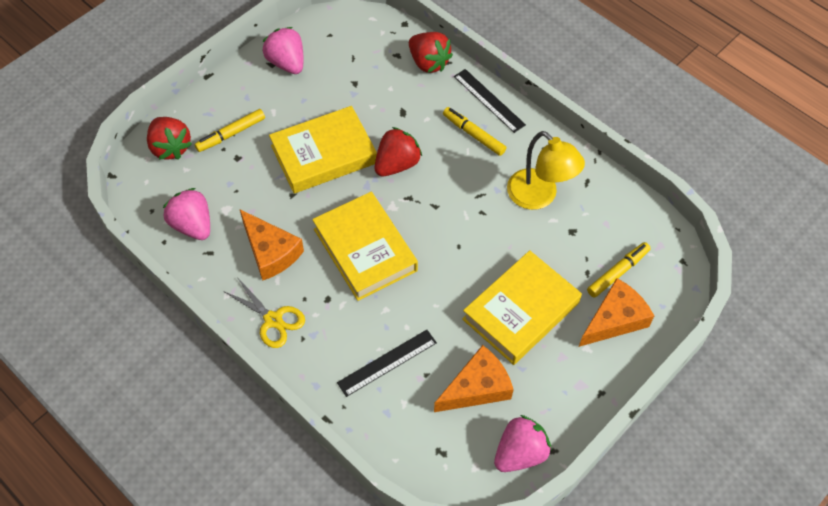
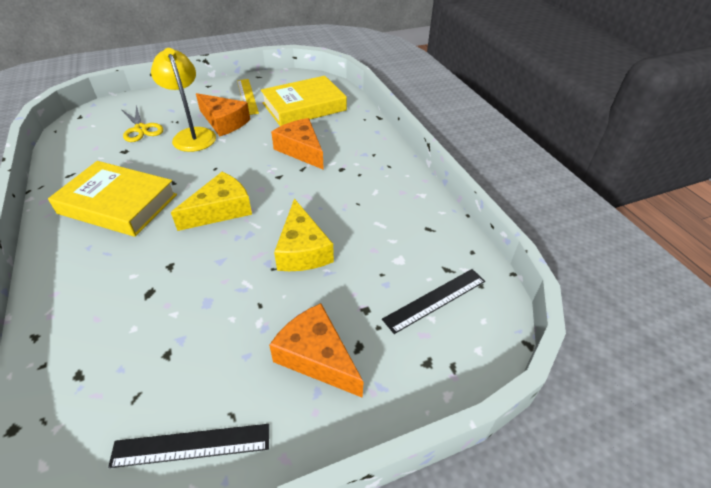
pink strawberry: [163,188,210,240] [263,27,303,74] [494,415,552,472] = 3 -> none = 0
red strawberry: [147,117,192,160] [374,127,422,177] [409,32,453,73] = 3 -> none = 0
yellow book: [269,106,377,194] [312,192,418,301] [462,250,582,365] = 3 -> [48,161,177,237] [261,76,347,126] = 2
yellow cheese: none = 0 -> [171,172,252,231] [274,199,334,271] = 2
yellow marker: [194,109,265,152] [443,107,507,156] [587,242,651,298] = 3 -> none = 0
yellow ruler: none = 0 -> [237,79,259,115] = 1

